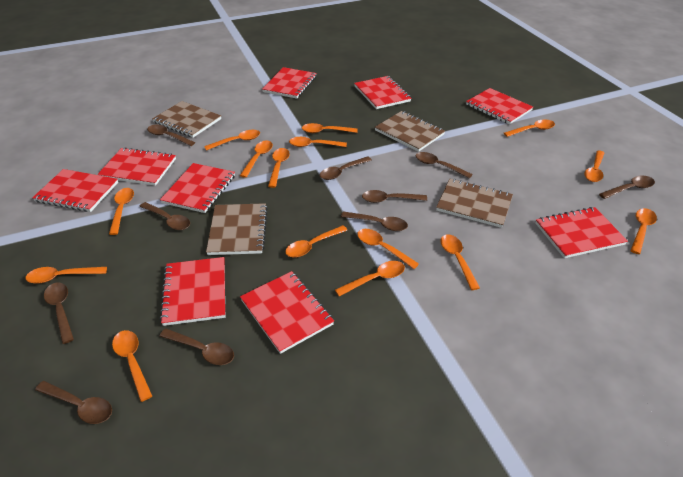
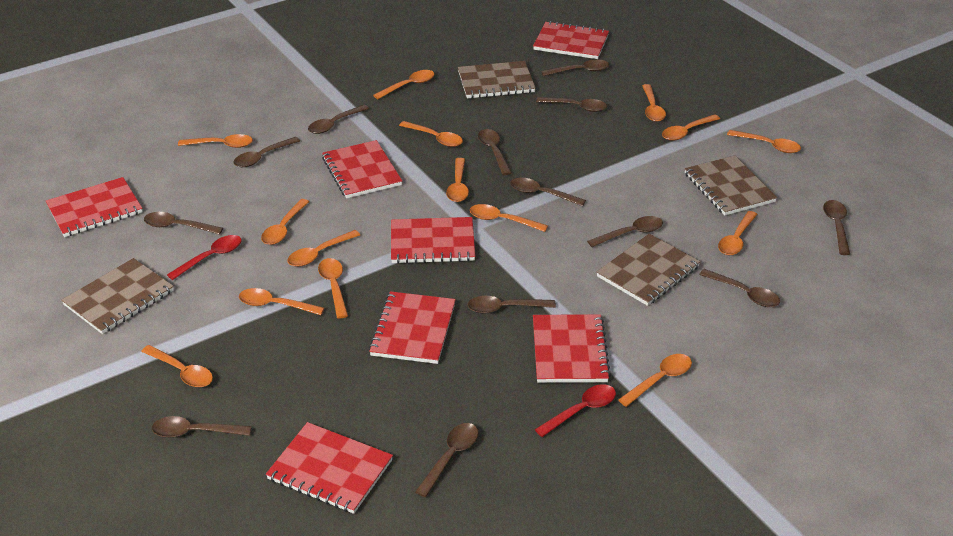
brown spoon: [35,381,112,424] [44,282,74,344] [139,202,190,230] [147,125,195,146] [160,328,234,365] [320,156,372,180] [341,211,408,231] [362,190,427,203] [416,152,473,179] [599,176,655,199] = 10 -> [144,212,223,235] [152,416,252,438] [233,137,300,167] [308,105,369,134] [415,423,478,497] [468,296,556,313] [478,129,511,175] [510,178,586,206] [536,97,607,112] [541,59,609,76] [587,216,663,247] [699,269,780,307] [823,200,850,255] = 13
red notebook: [32,169,118,212] [98,147,176,186] [160,163,235,213] [160,257,225,326] [240,271,334,354] [262,67,317,99] [354,76,411,109] [466,88,533,124] [535,207,628,258] = 9 -> [46,177,143,237] [266,422,393,514] [322,140,402,198] [369,291,456,364] [391,217,475,264] [533,21,609,59] [533,314,611,383] = 7
red spoon: none = 0 -> [167,235,241,280] [535,384,616,437] = 2

